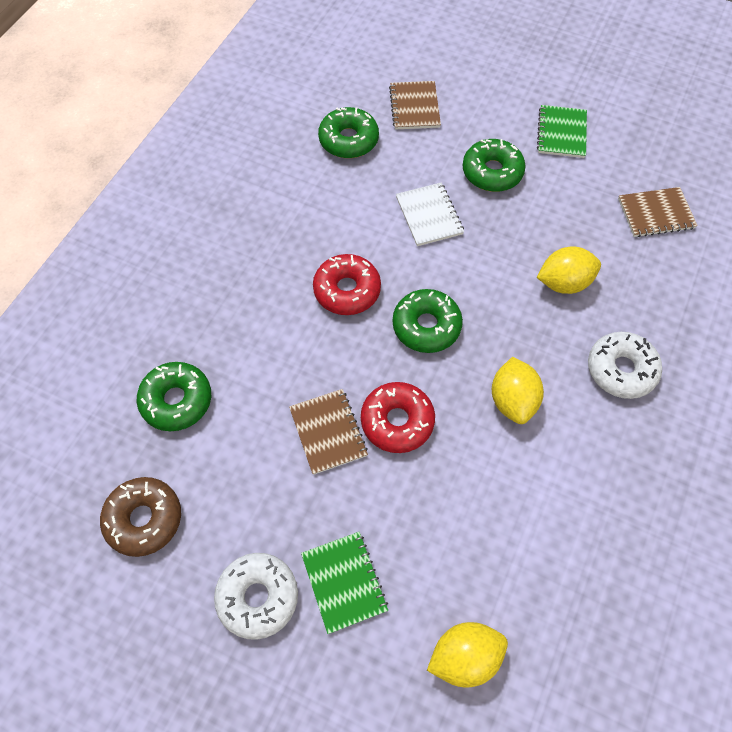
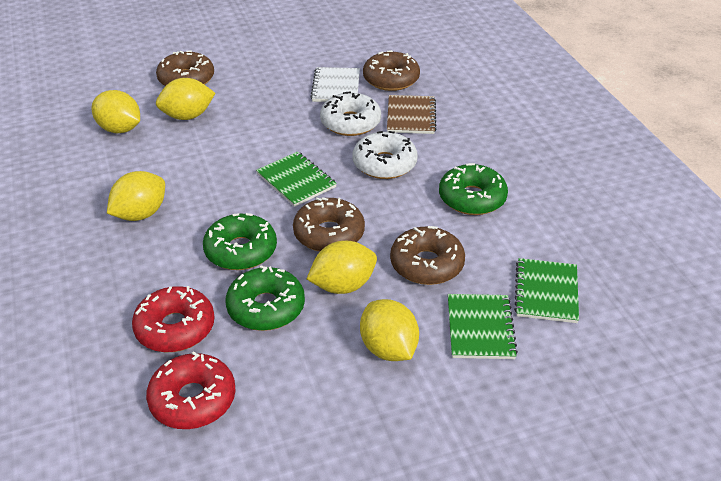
brown donut: [100,477,181,557] = 1 -> [156,50,214,86] [293,197,365,252] [363,50,420,91] [390,226,465,285] = 4
brown notebook: [289,389,368,475] [389,81,441,130] [618,187,698,237] = 3 -> [387,95,436,134] = 1
green donut: [137,362,211,431] [318,107,379,158] [393,289,463,353] [463,139,526,192] = 4 -> [203,213,277,270] [225,265,305,331] [439,163,508,215] = 3
green notebook: [301,532,388,634] [537,105,587,158] = 2 -> [256,151,337,207] [448,294,518,359] [514,258,579,323] = 3
yellow lemon: [427,622,508,687] [492,357,544,424] [537,246,601,294] = 3 -> [92,90,140,133] [107,171,165,221] [156,78,215,120] [307,241,377,294] [360,299,419,361] = 5

